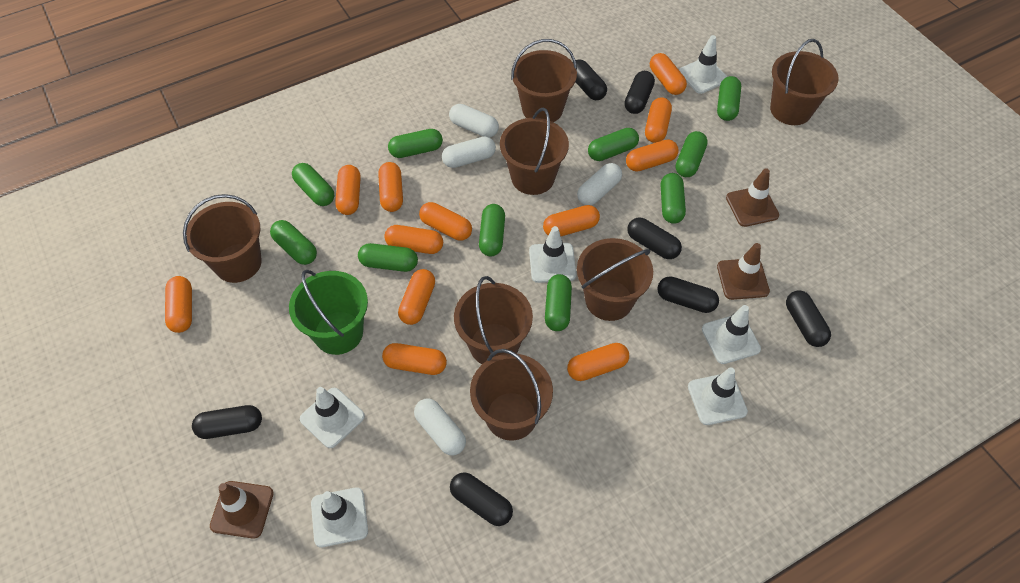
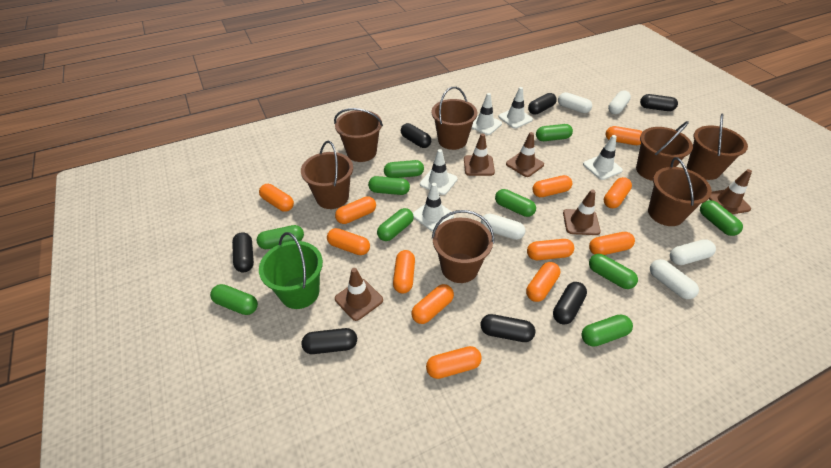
brown traffic cone: [210,481,274,539] [717,243,770,300] [726,168,779,227] = 3 -> [335,268,383,321] [464,133,495,176] [506,132,544,177] [563,189,601,235] [709,169,752,214] = 5
white capsule: [414,398,466,455] [442,137,496,168] [449,104,499,137] [577,163,622,205] = 4 -> [481,213,525,240] [558,92,592,113] [608,90,631,114] [650,259,699,299] [670,239,716,265] = 5
white traffic cone: [300,387,365,448] [311,487,368,547] [529,226,576,283] [679,35,728,94] [688,367,748,425] [702,305,761,364] = 6 -> [413,183,454,231] [420,149,458,195] [472,93,502,135] [499,87,533,128] [583,135,623,180] = 5

